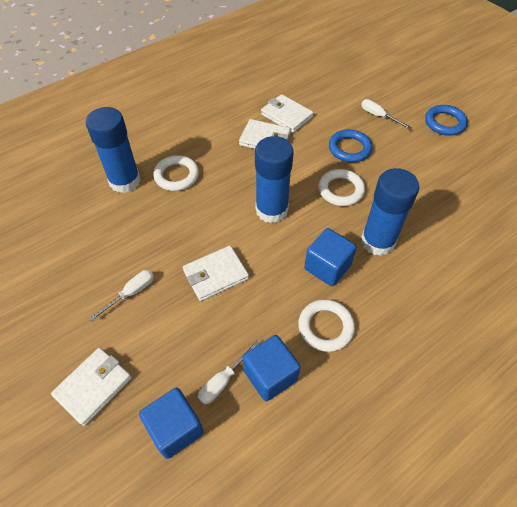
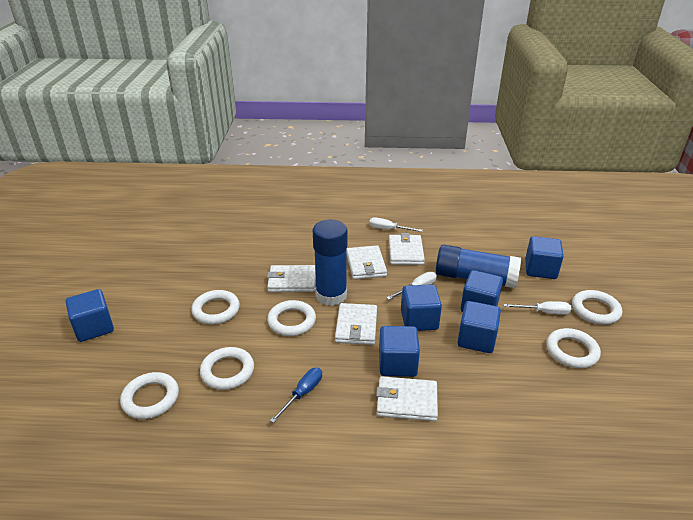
blue cube: [139,388,204,459] [243,335,301,401] [304,228,357,286] = 3 -> [66,289,114,342] [379,326,420,377] [401,284,442,331] [457,301,501,353] [461,270,503,312] [525,236,564,279] = 6
blue glue stick: [86,107,141,193] [255,136,294,223] [361,168,420,256] = 3 -> [313,220,348,306] [436,245,521,288] = 2
blue ring: [329,129,372,163] [425,105,468,136] = 2 -> none = 0
blue screwdriver: none = 0 -> [270,368,322,423] = 1
white ring: [153,155,199,191] [298,299,355,352] [319,169,365,206] = 3 -> [120,372,179,419] [191,290,240,324] [200,347,254,390] [267,300,316,336] [546,328,601,368] [572,290,622,325] = 6
white wallet: [51,348,132,426] [183,246,249,301] [239,119,291,149] [261,94,314,133] = 4 -> [267,265,316,292] [335,303,377,345] [346,245,387,280] [376,376,438,421] [389,233,425,265] = 5

